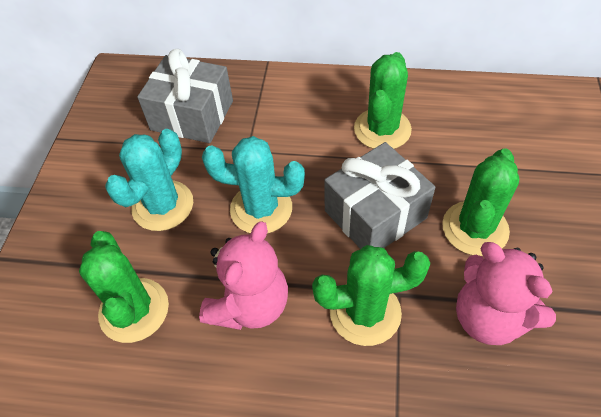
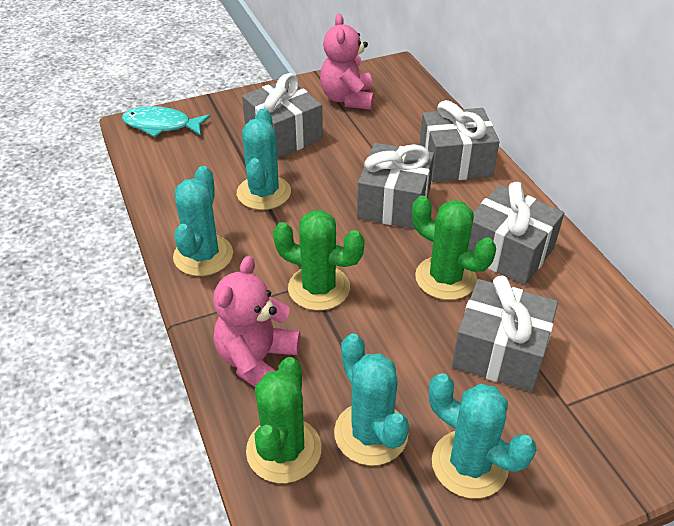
green cactus: [79,231,169,343] [312,245,430,346] [354,52,412,149] [442,148,519,256] = 4 -> [246,357,322,483] [273,210,365,311] [412,196,496,300] = 3
grey gift: [137,49,233,143] [324,142,435,249] = 2 -> [242,73,323,158] [357,143,434,229] [420,100,500,182] [452,275,558,392] [468,182,564,285] = 5
turquoise cactus: [105,129,193,231] [202,136,305,233] = 2 -> [173,166,233,276] [237,108,291,210] [334,334,409,466] [429,373,537,498] = 4
turquoise fish: none = 0 -> [122,106,211,137] = 1

